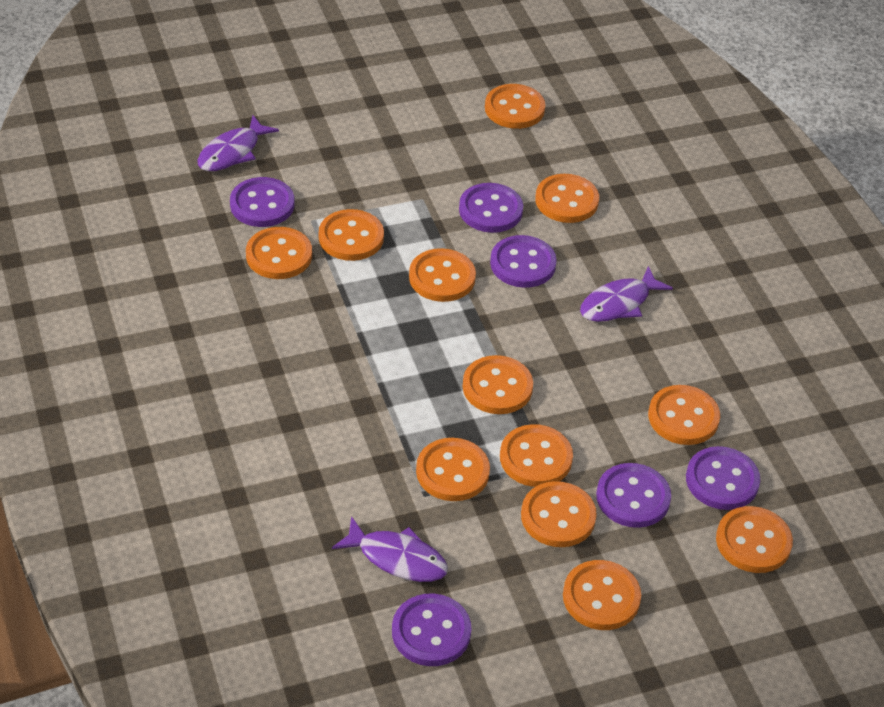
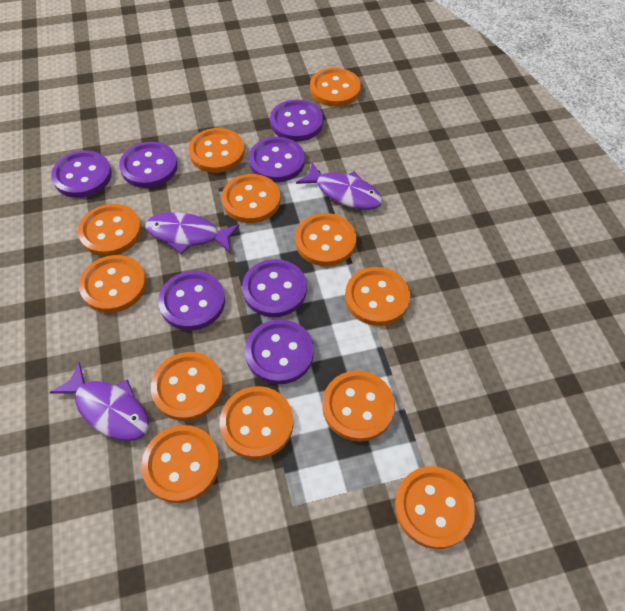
purple button: [230,177,294,227] [392,594,472,666] [459,183,523,233] [490,235,557,288] [596,463,671,528] [686,446,760,510] = 6 -> [51,151,112,198] [119,142,178,188] [158,271,225,330] [242,259,307,317] [245,319,314,384] [249,137,305,182] [270,99,323,142] = 7

